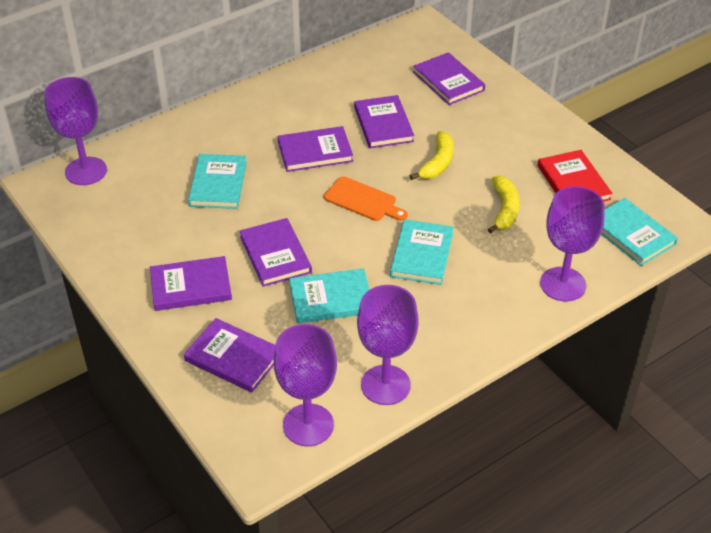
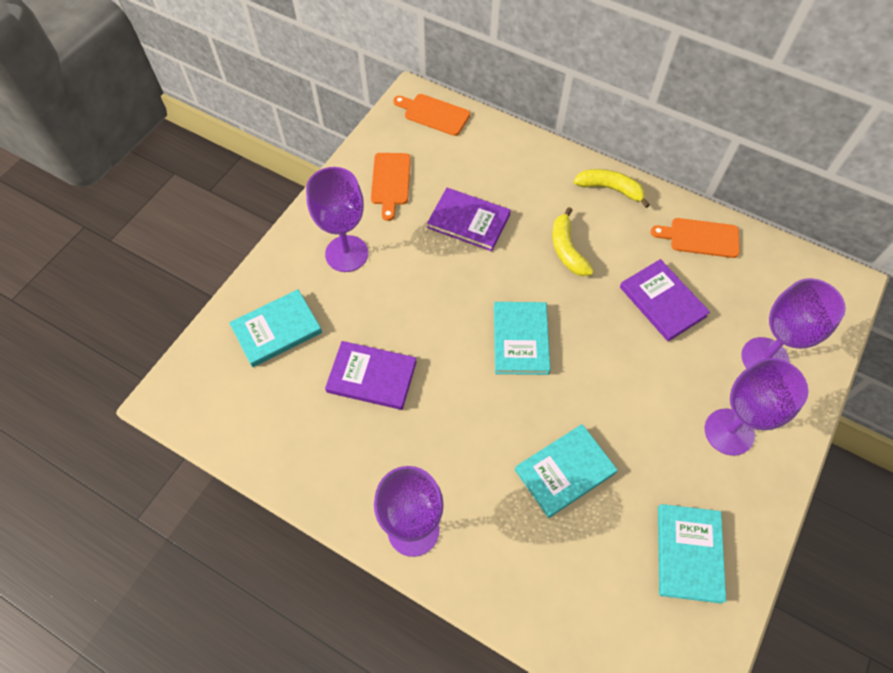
orange cutting board: [324,176,408,221] = 1 -> [371,153,411,221] [393,94,470,136] [651,218,740,258] = 3
purple book: [150,256,232,311] [184,318,275,392] [240,218,312,287] [278,126,353,172] [354,95,414,148] [413,52,485,105] = 6 -> [325,341,417,410] [427,188,511,251] [620,259,710,342] = 3
red book: [537,150,612,201] = 1 -> none = 0

